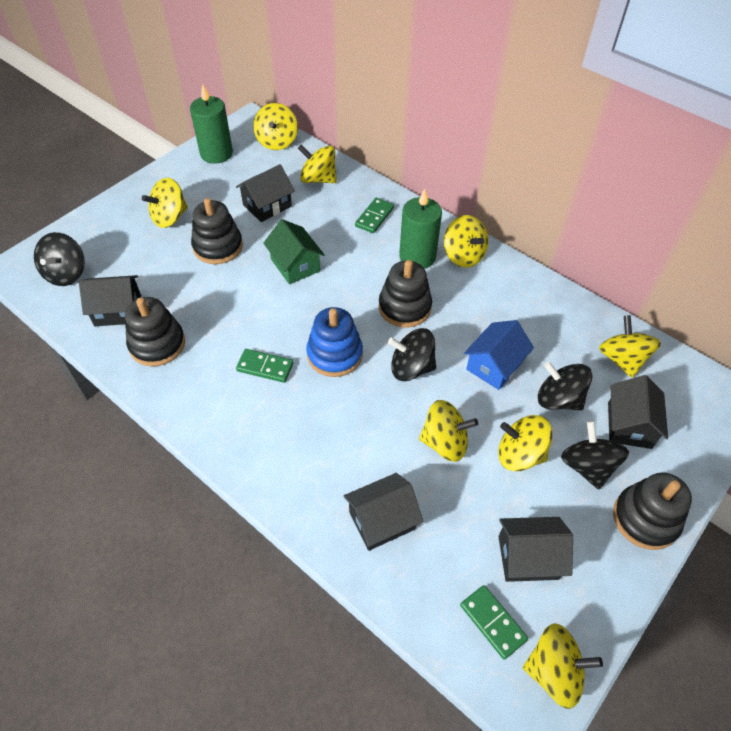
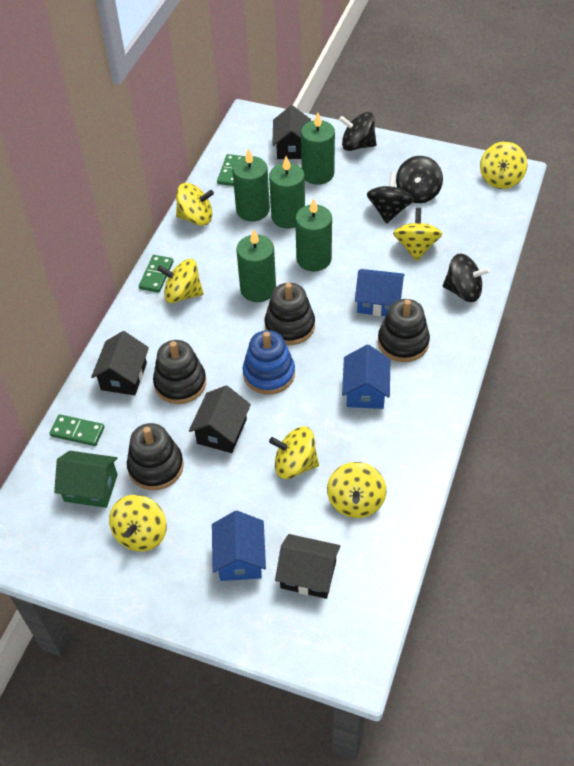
black house: [79,275,141,326] [236,164,295,222] [344,473,423,551] [498,517,573,582] [608,375,668,449] = 5 -> [91,331,149,395] [189,386,251,453] [272,105,311,159] [275,534,341,599] = 4
blue house: [464,320,534,390] = 1 -> [212,511,266,581] [342,345,390,409] [355,269,405,316] = 3
green candle: [190,85,233,164] [399,188,442,269] = 2 -> [232,148,270,221] [236,229,276,302] [269,156,305,229] [295,198,332,272] [301,112,335,185] = 5
yellow spinning top: [142,178,188,228] [253,103,298,150] [298,144,337,183] [419,400,478,462] [444,215,488,268] [498,415,552,472] [523,623,603,709] [599,315,661,378] = 8 -> [109,495,167,552] [157,259,203,303] [176,183,214,226] [269,426,319,479] [327,462,386,518] [393,208,442,261] [480,141,528,189] = 7

